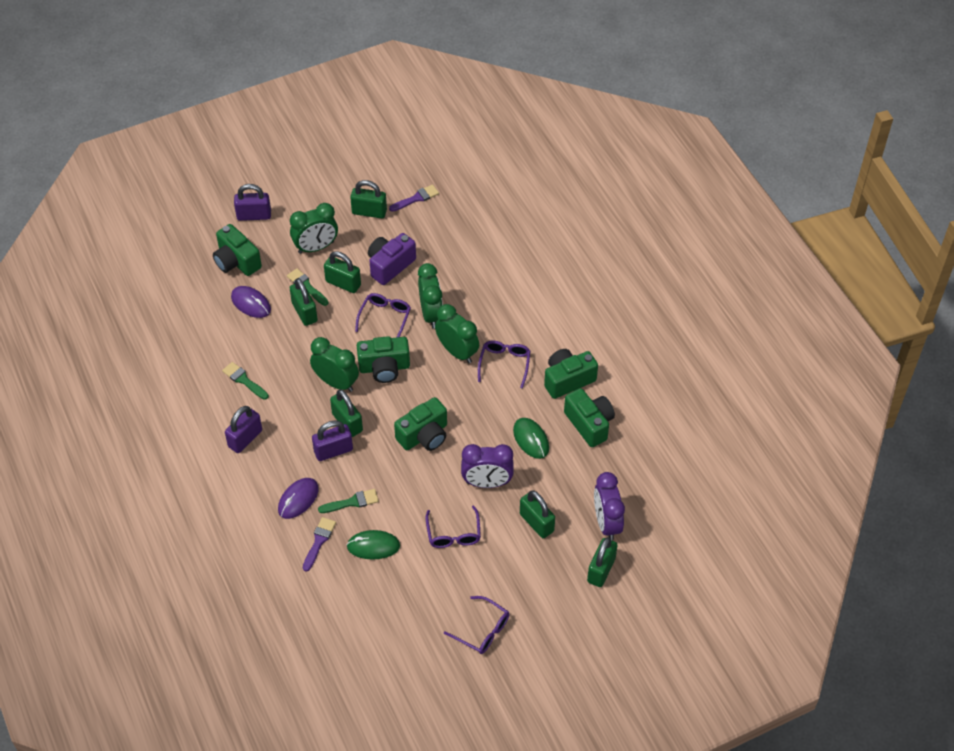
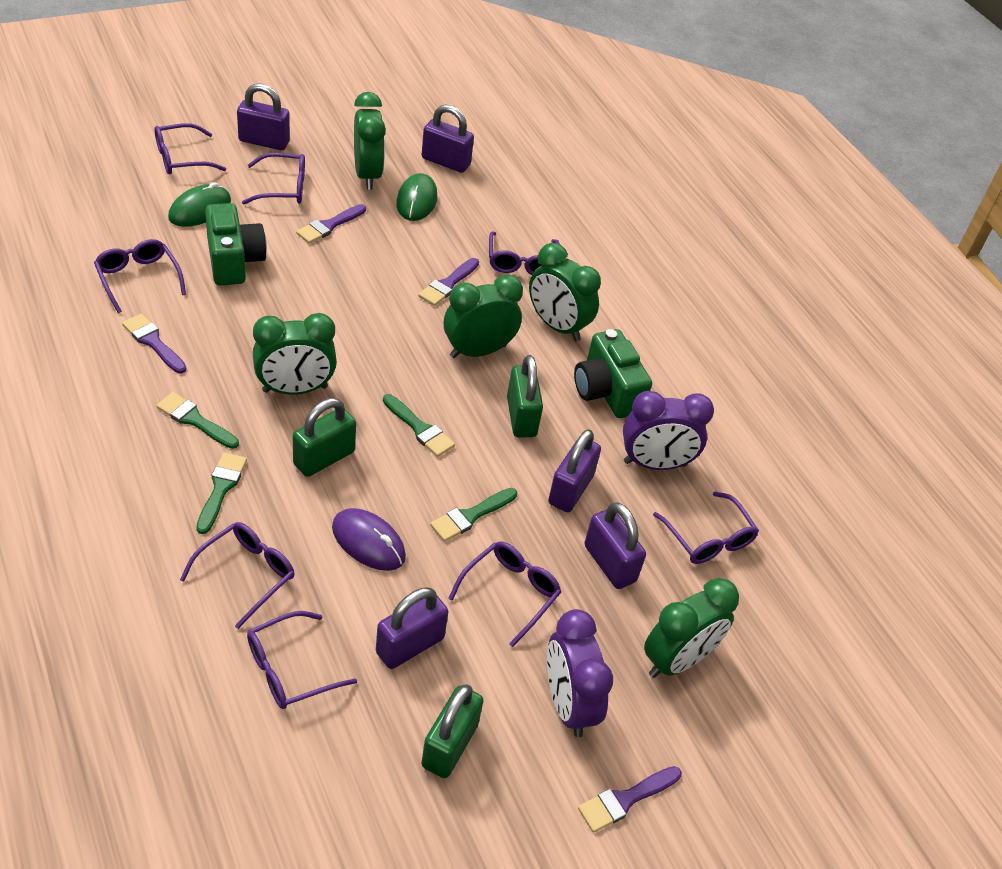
green brush: [222,362,269,400] [287,268,328,306] [318,489,379,513] = 3 -> [156,392,239,449] [196,453,247,534] [383,394,455,457] [430,488,517,542] = 4
green camera: [213,224,262,276] [357,336,410,383] [394,397,447,451] [544,349,598,399] [564,388,615,447] = 5 -> [205,203,267,286] [574,329,652,418] = 2
green clock: [290,203,338,254] [310,337,359,392] [418,263,443,329] [435,304,479,363] = 4 -> [253,313,337,394] [354,92,386,190] [444,274,523,358] [529,243,601,341] [644,578,739,678] = 5
green padlock: [290,278,318,326] [324,251,361,293] [330,389,363,437] [350,180,387,218] [520,491,555,538] [587,537,617,587] = 6 -> [293,398,356,477] [421,684,484,778] [507,355,543,437] = 3
purple brush: [303,517,336,572] [389,185,439,212] = 2 -> [122,314,186,374] [296,204,366,244] [418,258,479,306] [578,766,682,833] = 4
purple camera: [368,233,416,285] = 1 -> none = 0
purple glasses: [355,293,411,337] [426,506,481,548] [444,596,509,654] [478,340,530,389] = 4 -> [94,239,186,313] [155,123,226,174] [180,522,295,629] [242,153,305,205] [247,611,357,709] [448,541,561,647] [489,231,560,275] [653,492,759,564] = 8
purple mouse: [231,286,271,318] [278,478,319,519] = 2 -> [332,508,406,571] = 1
purple padlock: [225,406,262,453] [234,184,271,221] [312,420,353,461] = 3 -> [237,83,290,150] [376,587,448,669] [422,104,474,173] [548,429,601,512] [584,502,646,589] = 5

